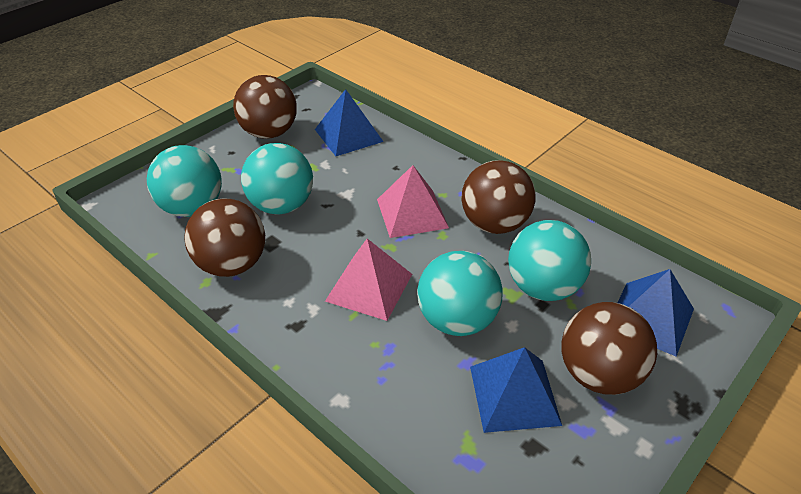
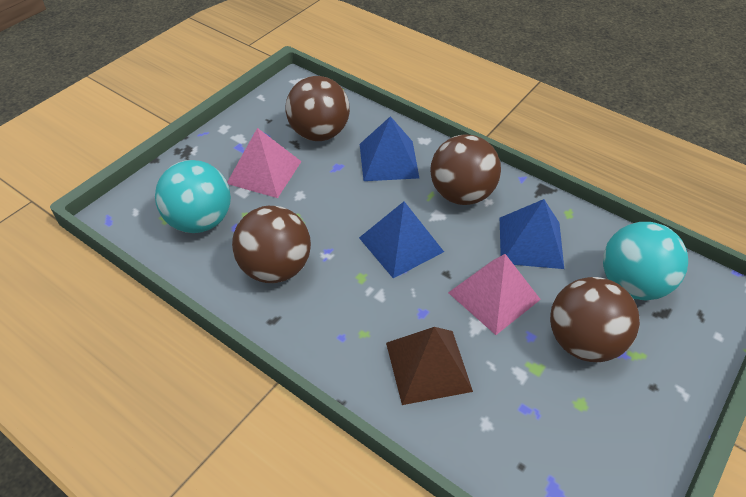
brown pyramid: none = 0 -> [386,327,473,405] = 1
turquoise ball: [147,145,222,217] [241,143,313,215] [417,251,503,336] [508,220,591,301] = 4 -> [155,160,231,233] [603,222,688,301] = 2

